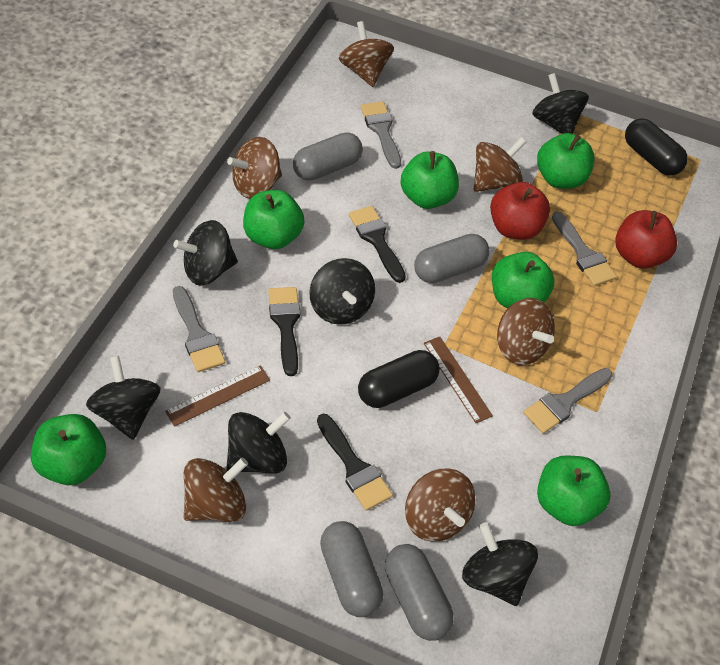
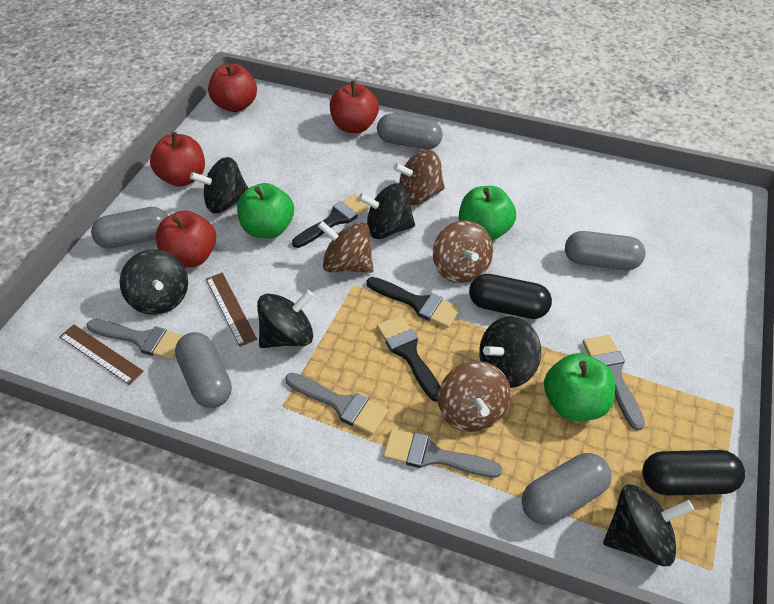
brown spinning top: [184,458,248,522] [227,137,282,199] [339,21,394,87] [405,469,475,542] [474,137,526,192] [497,298,555,366] = 6 -> [318,221,374,273] [393,150,445,205] [433,220,493,284] [438,361,511,432] = 4
green apple: [31,414,106,485] [243,190,304,249] [401,151,459,209] [492,252,555,308] [537,133,595,189] [537,455,610,526] = 6 -> [237,183,294,238] [459,186,516,241] [544,353,615,421] = 3
grey capsule: [293,132,363,181] [320,521,383,617] [385,544,454,641] [414,234,490,283] = 4 -> [91,207,168,249] [175,332,232,408] [377,114,443,149] [522,453,612,525] [565,231,646,270] = 5
red apple: [490,182,550,240] [615,210,677,269] = 2 -> [150,132,205,187] [156,210,216,267] [208,63,257,112] [330,81,379,133] = 4

